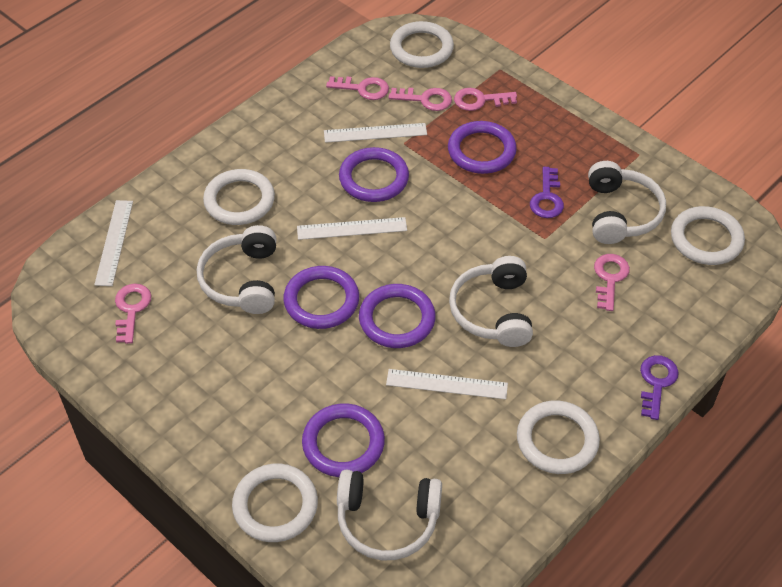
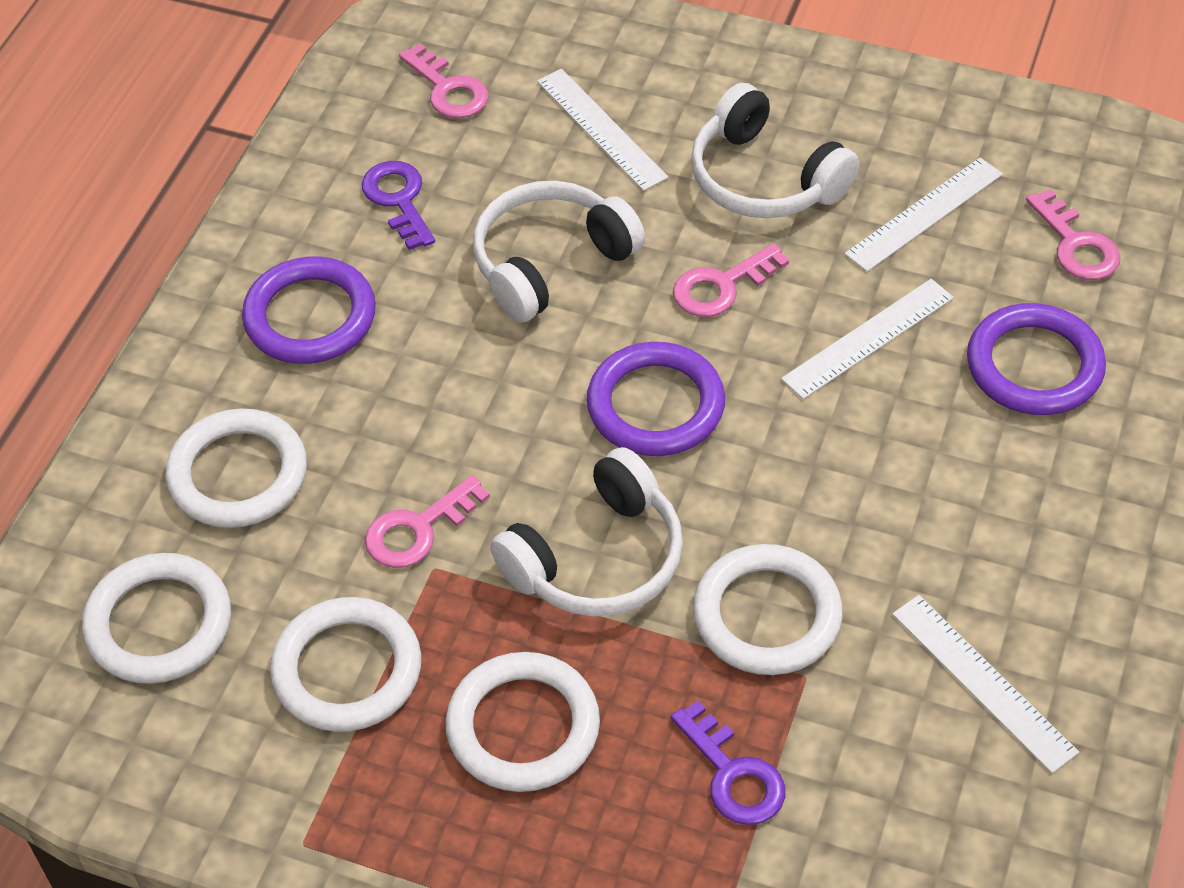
pink key: [115,284,151,344] [326,76,389,100] [389,88,452,111] [454,88,517,111] [594,254,630,311] = 5 -> [365,475,490,568] [399,43,488,119] [673,243,789,317] [1026,189,1120,280] = 4
purple ring: [283,266,359,329] [302,404,385,477] [339,147,409,202] [359,284,436,348] [448,121,517,174] = 5 -> [242,256,376,364] [586,342,725,456] [967,303,1106,415] = 3
white headphones: [197,225,276,314] [337,469,442,560] [449,256,533,347] [588,161,666,244] = 4 -> [473,181,645,322] [490,447,683,616] [691,83,859,218] = 3

